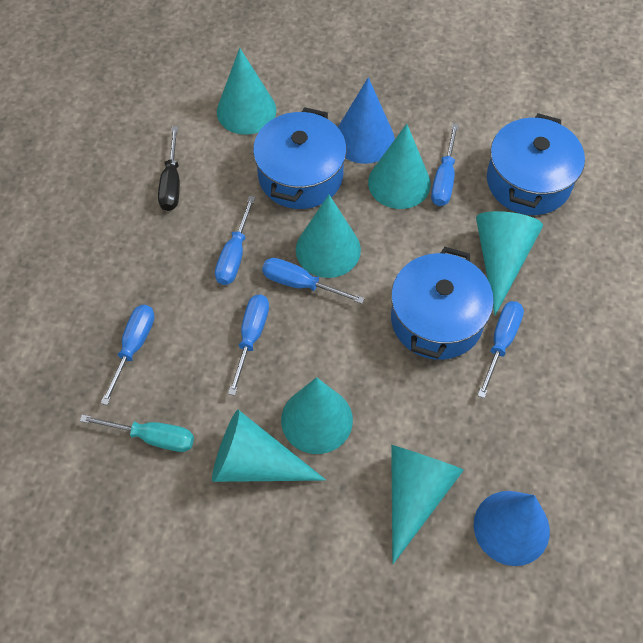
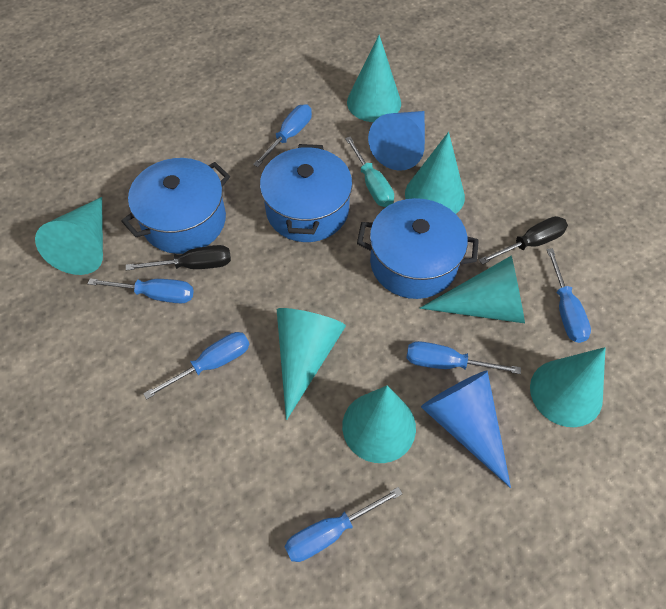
black screwdriver: [158,127,180,211] = 1 -> [126,245,231,271] [479,216,568,265] = 2

